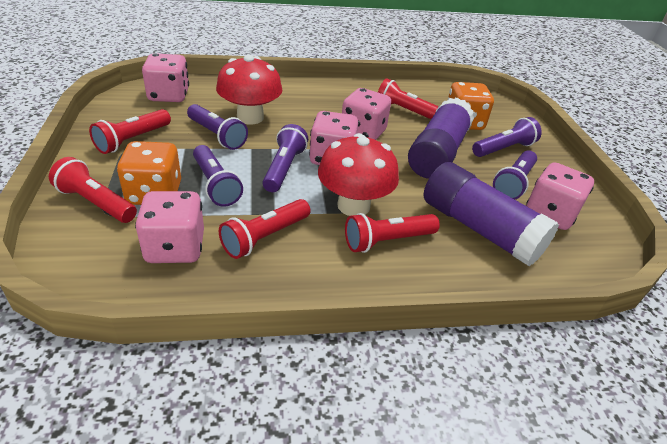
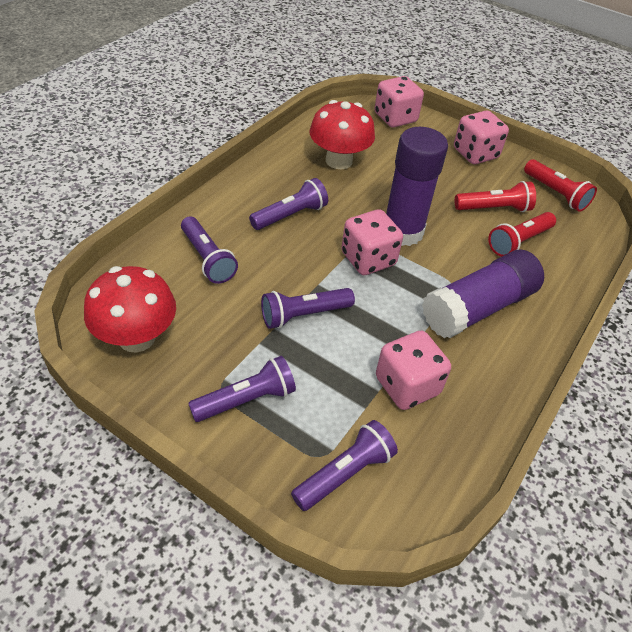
orange dice: [117,141,181,205] [447,82,494,130] = 2 -> none = 0
pink dice: [135,191,204,263] [142,53,189,102] [309,111,358,165] [342,88,391,140] [526,162,594,230] = 5 -> [341,209,403,275] [374,76,424,127] [376,330,451,410] [454,111,509,164] = 4
red flashlight: [49,157,137,223] [89,109,171,154] [219,199,311,259] [345,213,440,253] [378,78,439,119] = 5 -> [455,181,536,212] [488,212,556,257] [524,159,597,212] = 3

